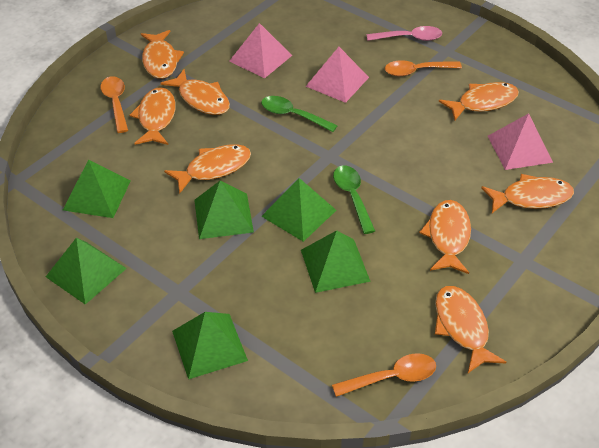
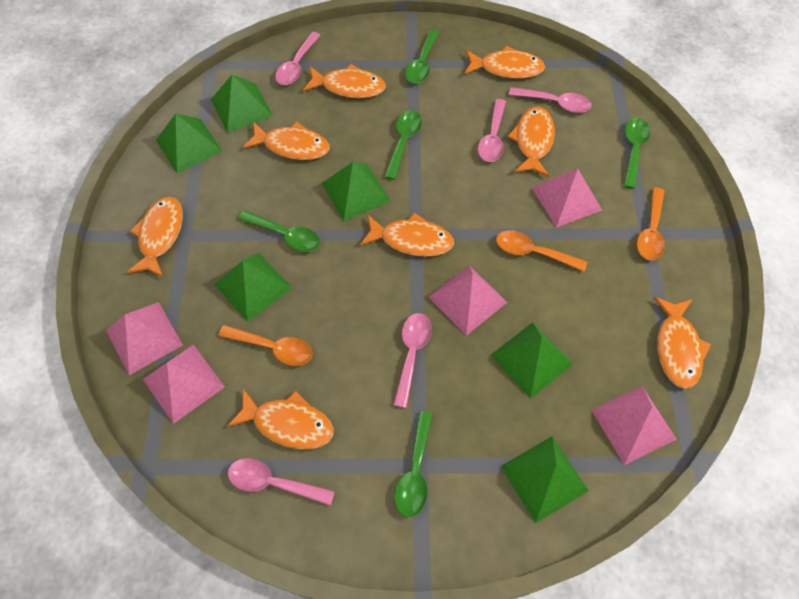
green spoon: [261,96,338,132] [333,165,375,234] = 2 -> [238,210,320,252] [384,110,422,180] [394,411,433,517] [405,29,439,84] [624,118,650,189] = 5
pink pyramid: [229,23,292,78] [306,47,369,103] [488,113,553,170] = 3 -> [106,302,183,375] [143,345,225,424] [428,265,507,336] [531,169,602,228] [591,386,677,465] = 5
pink spoon: [367,26,442,41] = 1 -> [228,458,335,506] [275,32,320,85] [393,313,432,408] [478,99,506,162] [509,87,592,113] = 5

